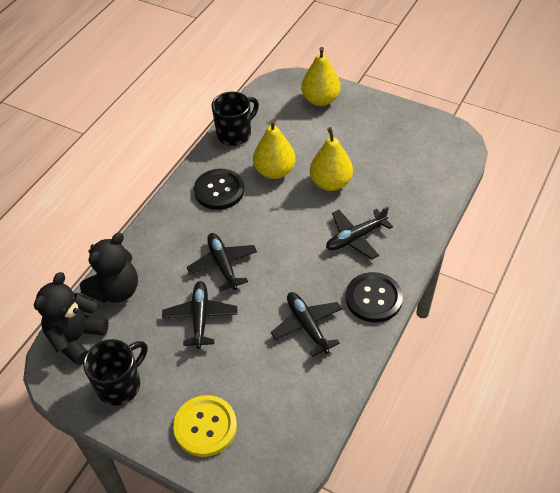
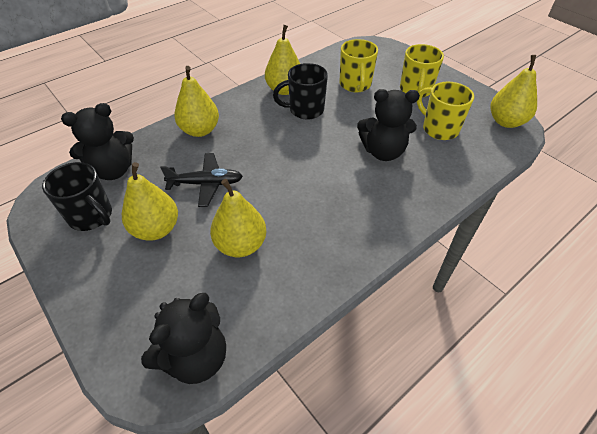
black button: [194,169,244,210] [346,272,403,322] = 2 -> none = 0
black plane: [162,281,237,349] [187,233,257,291] [271,292,342,357] [326,206,393,260] = 4 -> [160,153,243,207] = 1
black teddy bear: [34,272,109,366] [80,233,138,303] = 2 -> [61,103,134,180] [141,293,226,384] [357,89,420,161] = 3
yellow button: [173,395,237,457] = 1 -> none = 0
yellow mug: none = 0 -> [340,39,378,92] [400,44,444,98] [417,82,474,140] = 3
yellow pear: [253,119,295,179] [301,47,340,106] [310,127,353,191] = 3 -> [122,162,178,241] [174,66,219,137] [210,179,266,257] [265,25,300,95] [491,55,537,128] = 5

